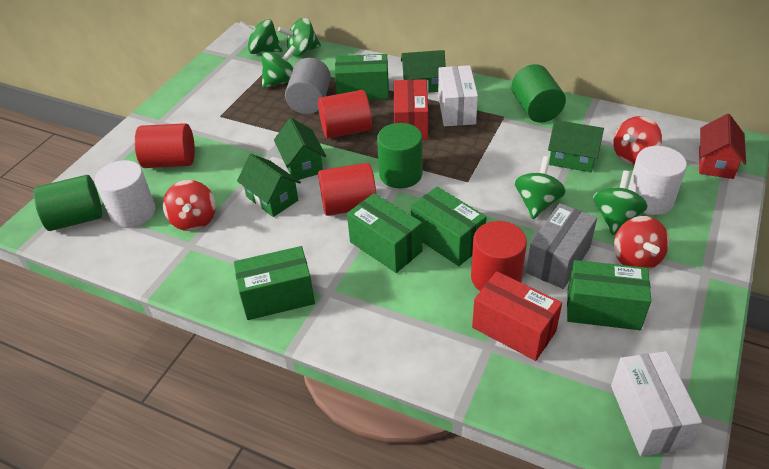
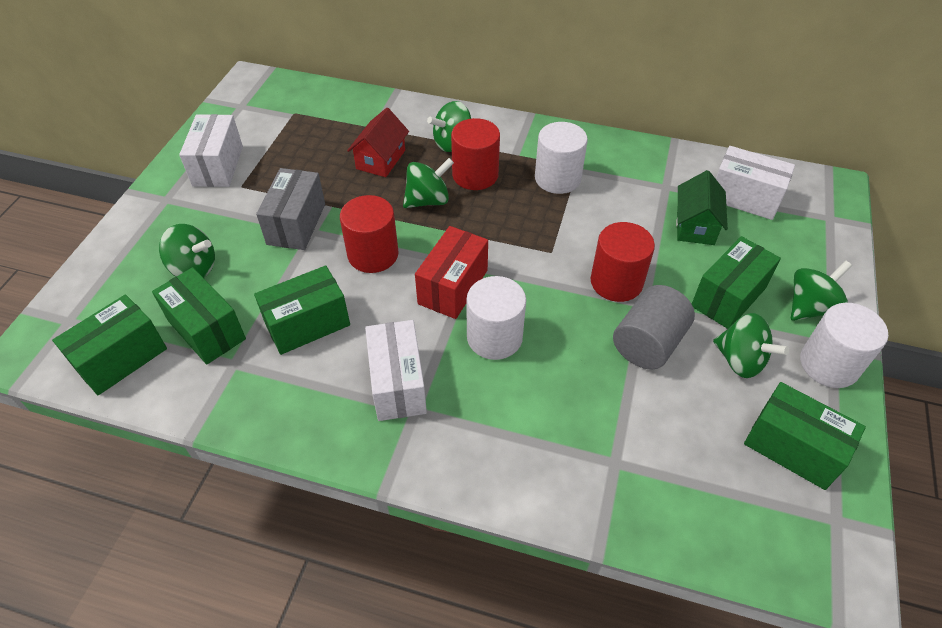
green cylinder: [34,175,102,231] [377,123,422,188] [511,64,566,123] = 3 -> none = 0
green house: [237,154,301,217] [274,118,326,180] [401,50,446,93] [548,120,604,172] = 4 -> [676,170,728,245] = 1
red box: [394,79,428,140] [472,271,562,361] = 2 -> [415,226,488,319] = 1
red cylinder: [135,123,195,168] [318,90,372,138] [318,163,377,216] [471,221,527,291] = 4 -> [340,195,399,273] [451,118,500,190] [591,222,655,302] = 3
red spinning top: [163,180,216,231] [613,116,662,165] [614,216,669,270] = 3 -> none = 0
white box: [438,65,478,126] [611,351,702,456] = 2 -> [179,114,243,187] [365,320,427,421] [716,146,795,220] = 3
white cylinder: [95,160,155,228] [628,146,687,215] = 2 -> [466,276,526,360] [535,122,588,194] [800,303,888,388] = 3

